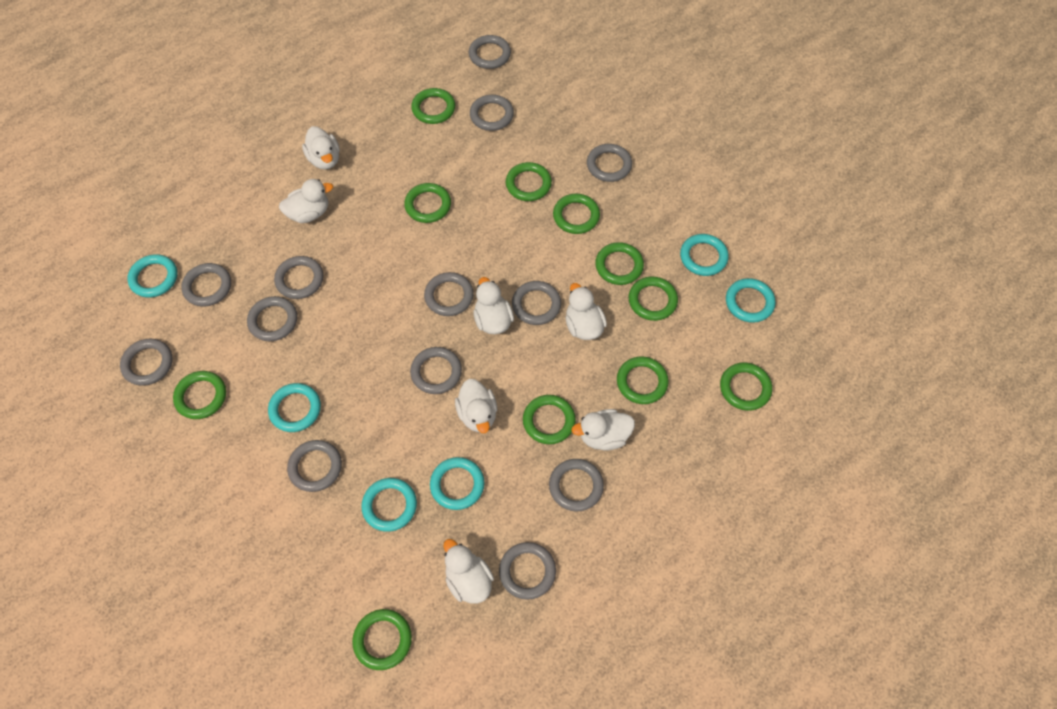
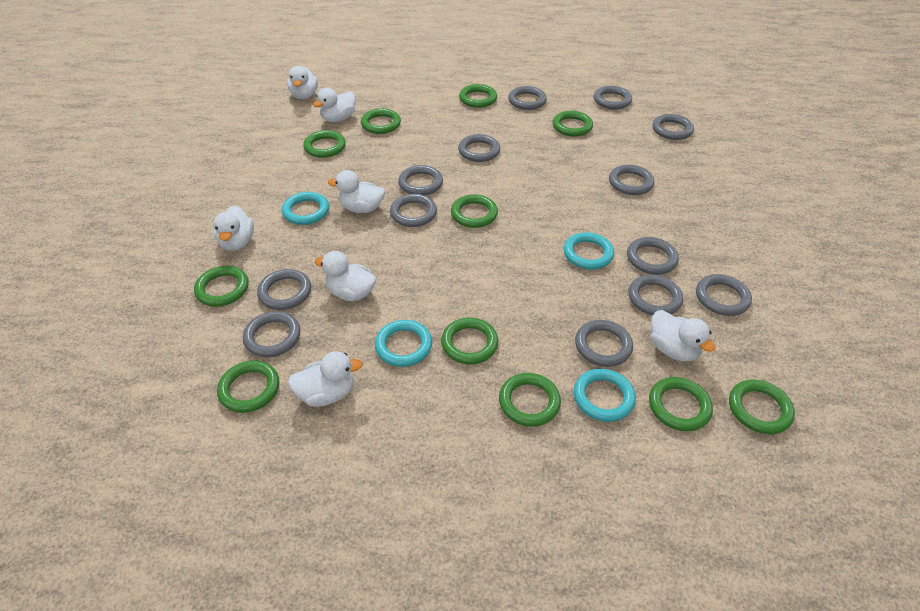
turquoise ring: [127,254,177,298] [268,383,321,432] [361,478,417,532] [430,457,485,510] [680,234,729,276] [726,278,776,323] = 6 -> [282,192,329,225] [375,320,432,367] [564,232,614,269] [574,368,636,422] = 4

